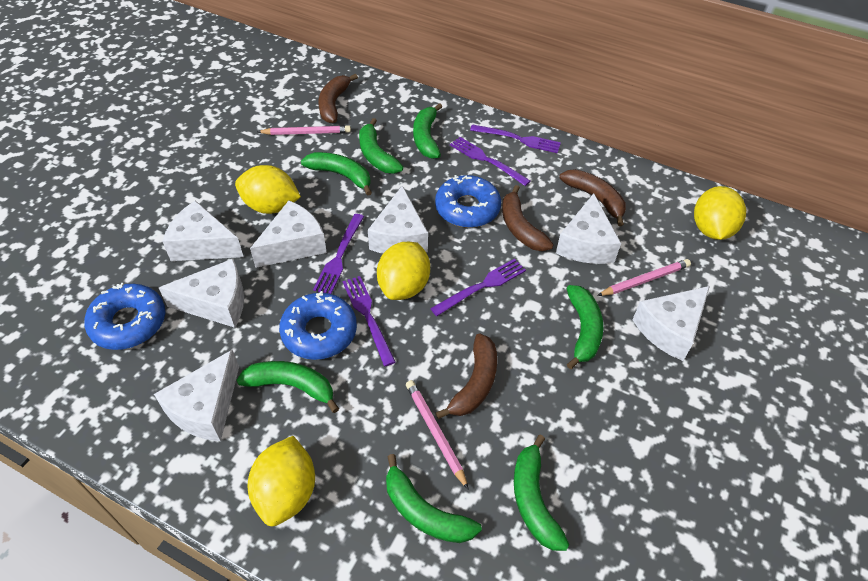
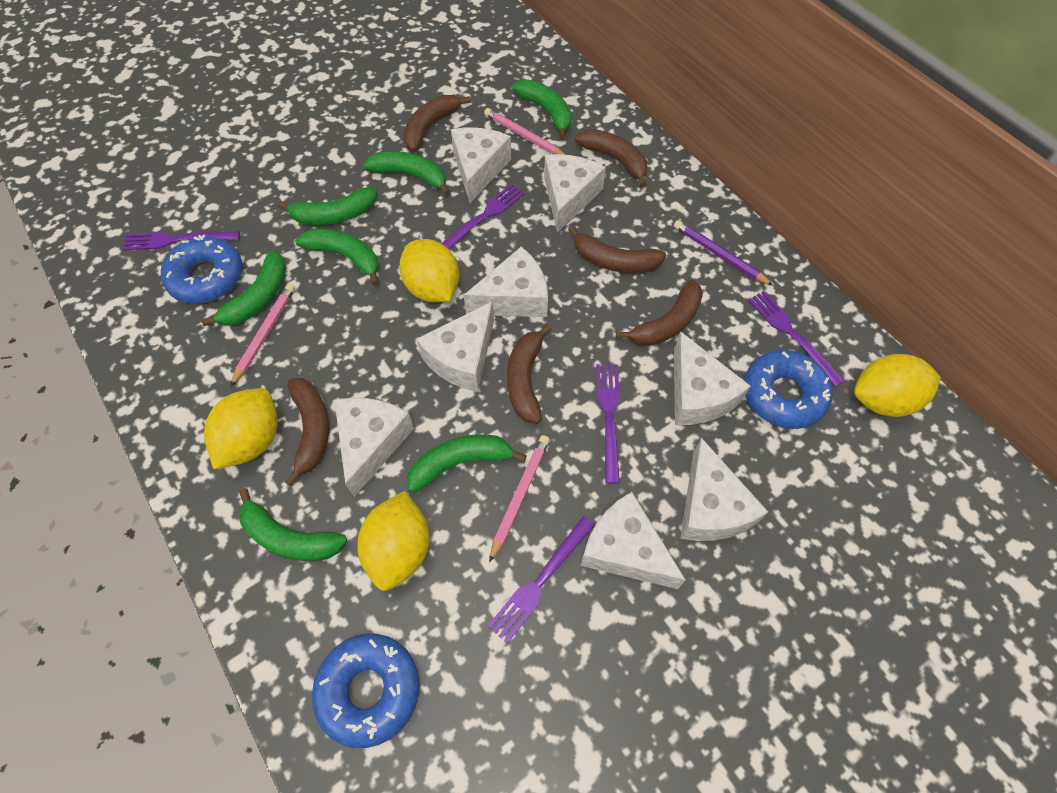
brown banana: [318,74,358,123] [436,333,497,419] [502,185,554,251] [559,169,626,226] = 4 -> [285,378,329,486] [403,95,471,151] [507,324,552,424] [568,225,666,273] [574,129,647,187] [616,280,703,346] = 6
purple pencil: none = 0 -> [674,220,773,286] = 1
white cheese: [154,350,239,441] [159,259,244,328] [162,200,244,261] [250,201,327,268] [368,186,428,254] [556,193,621,264] [632,286,710,361] = 7 -> [334,398,414,497] [417,302,494,392] [451,127,511,203] [464,247,548,317] [544,154,606,233] [581,492,685,589] [674,331,751,425] [680,438,768,541] = 8

